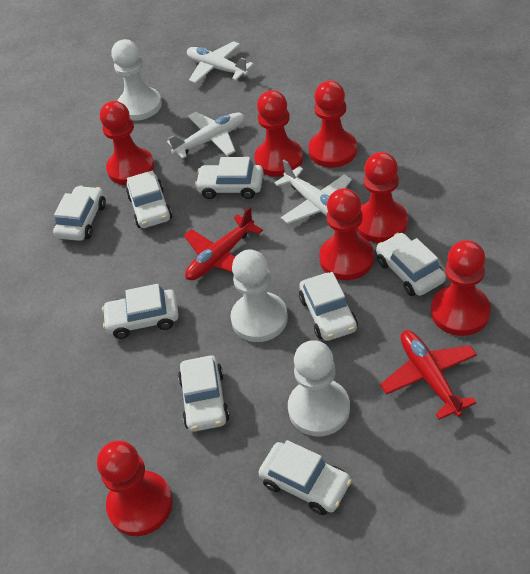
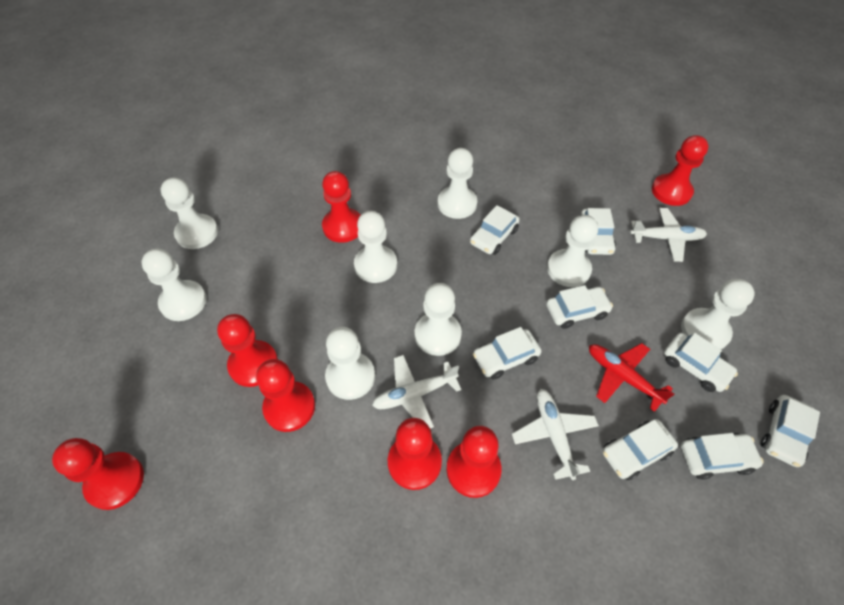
red plane: [184,207,263,280] [380,330,477,420] = 2 -> [589,343,674,412] = 1
white pawn: [111,39,162,121] [231,249,288,342] [288,340,350,436] = 3 -> [141,249,207,321] [161,177,218,249] [325,327,375,400] [354,211,397,283] [415,283,462,356] [438,148,477,219] [547,215,598,287] [681,279,755,349] = 8

